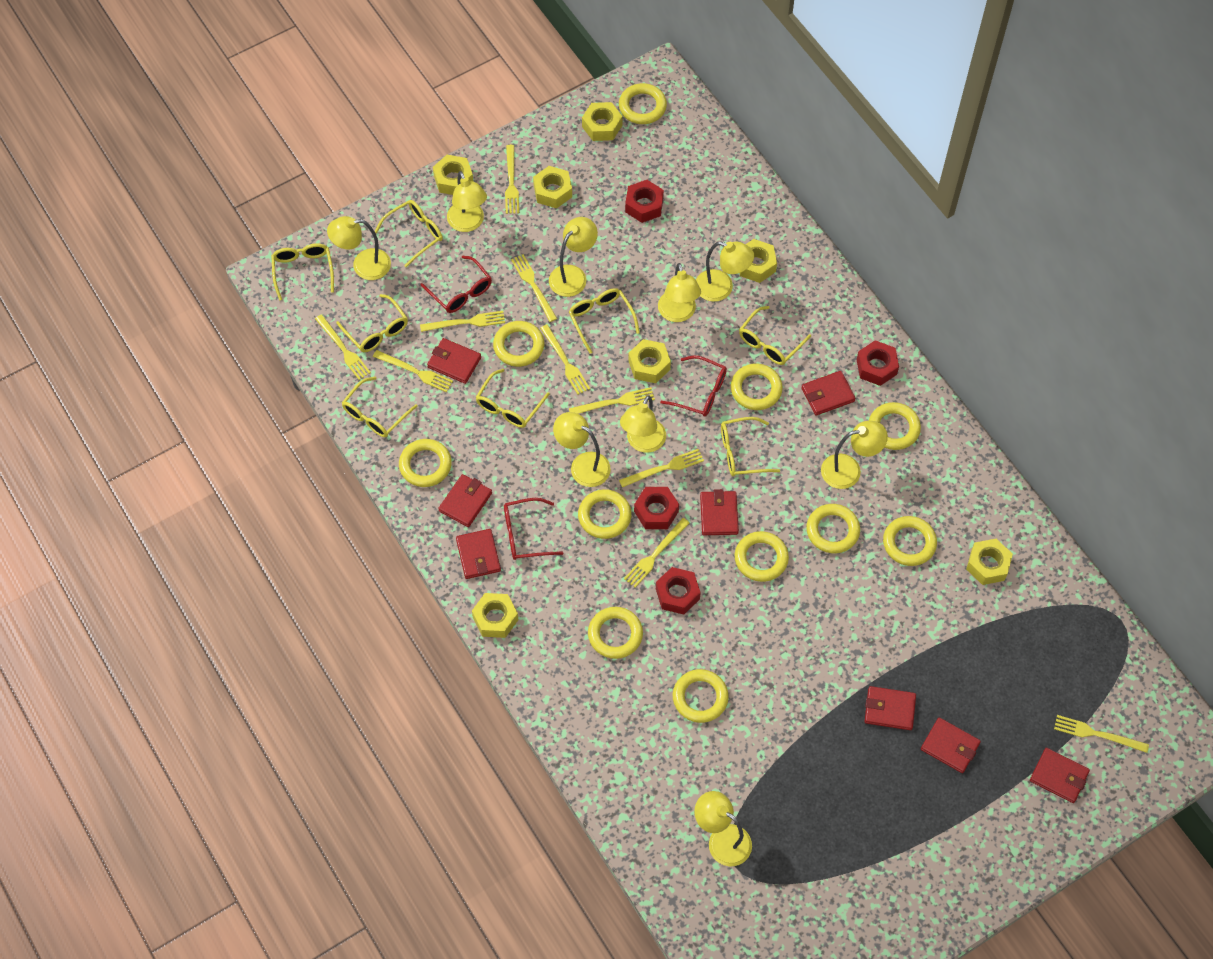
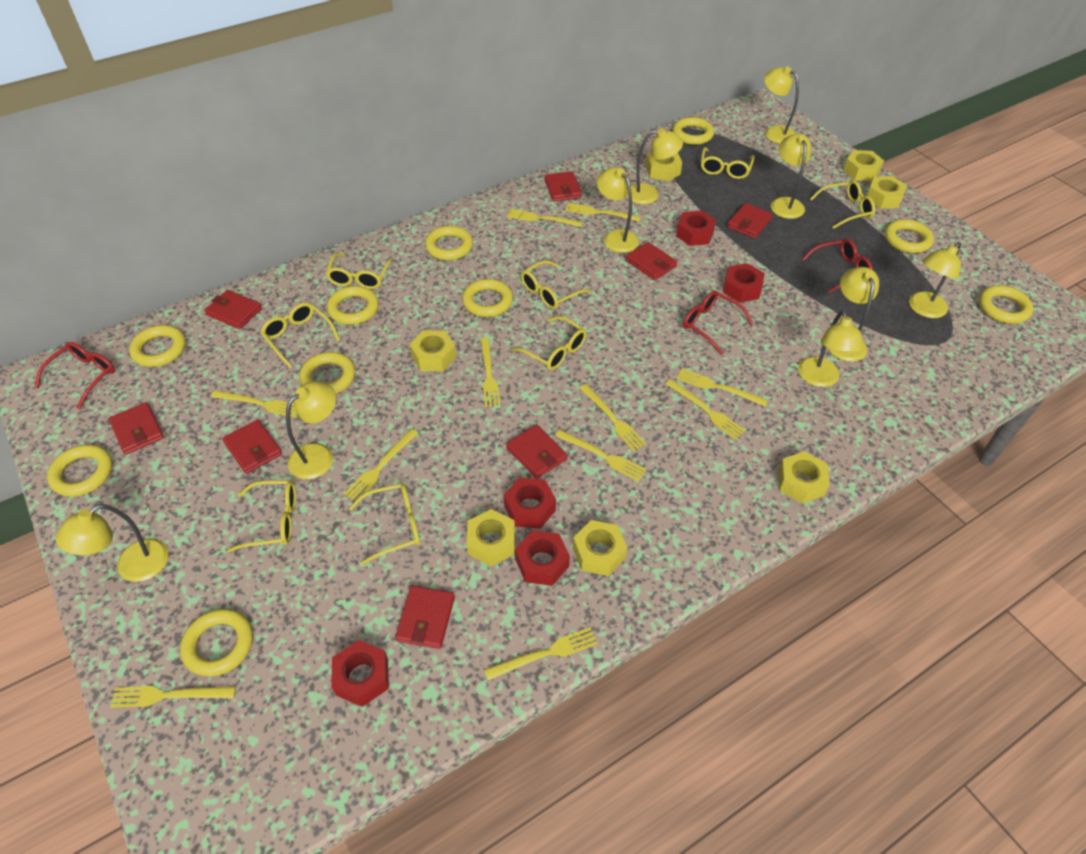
red nut: [625,180,664,223] [634,487,679,529] [656,567,701,615] [857,340,899,386] = 4 -> [331,640,389,707] [504,477,556,529] [515,530,570,586] [676,210,716,246] [723,263,764,303] = 5
yellow fork: [315,314,371,380] [373,350,453,392] [420,311,505,332] [505,145,519,214] [511,254,557,322] [540,324,590,395] [569,387,655,414] [619,449,704,487] [624,518,689,588] [1054,715,1149,753] = 10 -> [110,686,236,708] [211,390,297,418] [344,429,418,501] [480,338,501,407] [484,627,598,680] [507,209,583,227] [555,430,646,481] [565,202,641,222] [580,384,646,451] [666,379,745,440] [676,368,768,406] = 11
yellow ring: [399,439,452,487] [493,321,544,367] [578,489,632,539] [588,607,643,659] [619,83,667,124] [673,669,729,723] [731,364,783,410] [735,531,789,582] [806,504,860,553] [869,402,921,450] [883,516,937,566] = 11 -> [47,445,113,496] [129,325,186,367] [180,609,253,676] [299,352,355,394] [327,286,379,325] [425,226,473,260] [462,279,513,317] [673,117,714,145] [885,219,934,253] [979,285,1033,324] = 10

